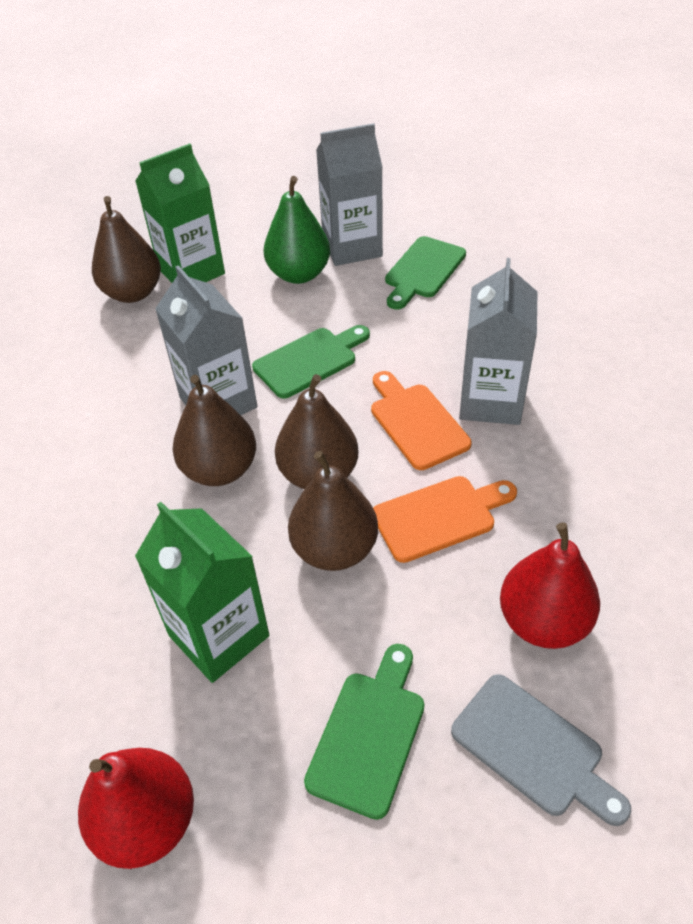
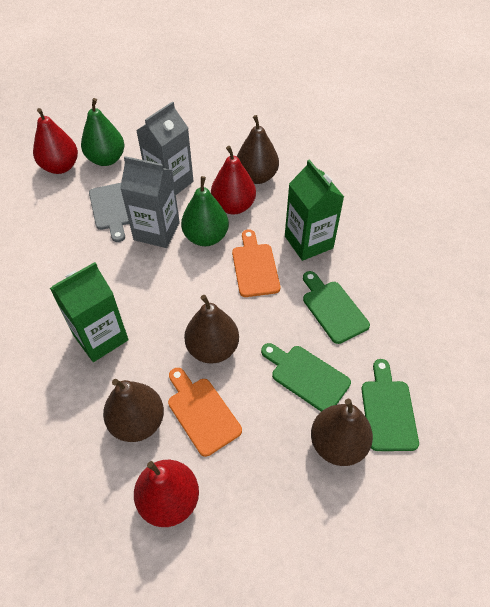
green pear: [264,176,330,284] = 1 -> [81,98,124,166] [181,176,229,246] = 2
grey carton: [155,265,257,415] [316,123,383,266] [459,258,537,425] = 3 -> [120,156,180,248] [136,101,193,195] = 2
red pear: [78,748,194,869] [500,522,600,649] = 2 -> [33,108,78,174] [134,460,199,527] [211,146,256,214] = 3

